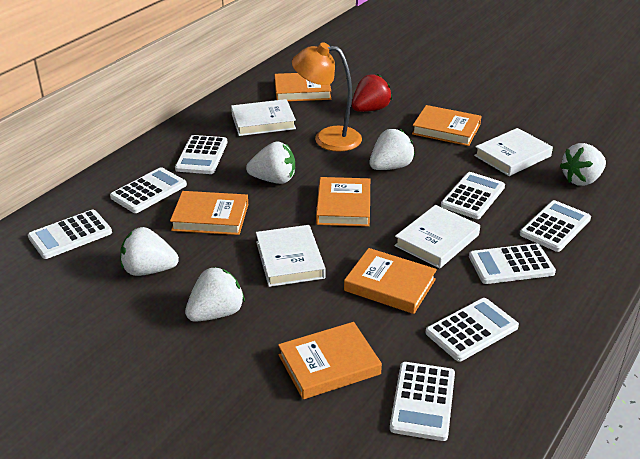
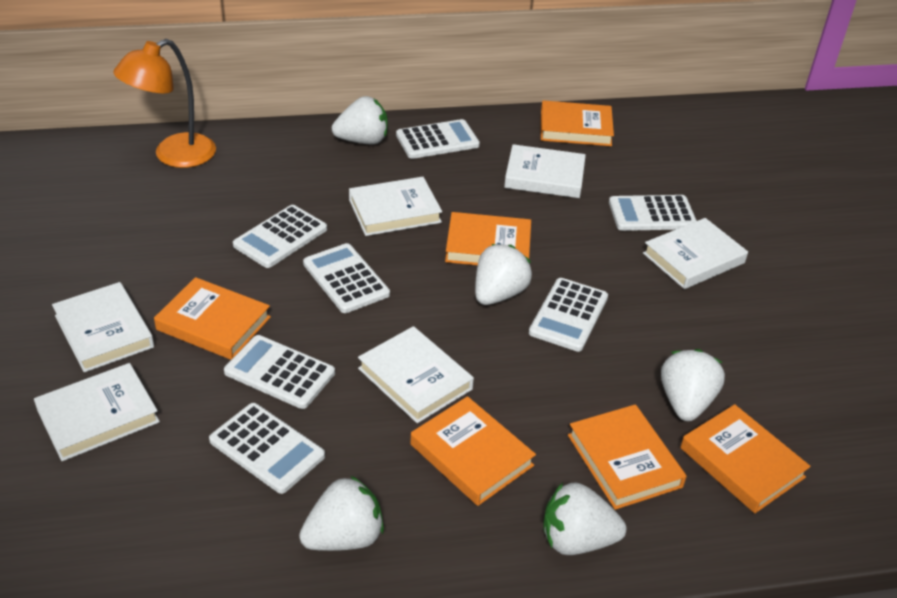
red strawberry: [352,74,392,112] = 1 -> none = 0
white book: [231,99,296,136] [256,225,325,287] [394,205,480,268] [474,128,553,176] = 4 -> [34,363,160,461] [52,282,154,372] [349,177,442,236] [358,326,474,423] [504,144,586,198] [643,218,748,289] = 6
white calculator: [28,210,112,259] [110,167,187,213] [175,135,227,174] [390,362,455,441] [426,298,519,362] [441,172,505,219] [469,243,556,284] [520,200,591,252] = 8 -> [209,403,325,494] [224,335,335,409] [233,205,327,268] [303,243,390,313] [396,119,480,159] [529,278,608,352] [609,195,697,231] = 7

